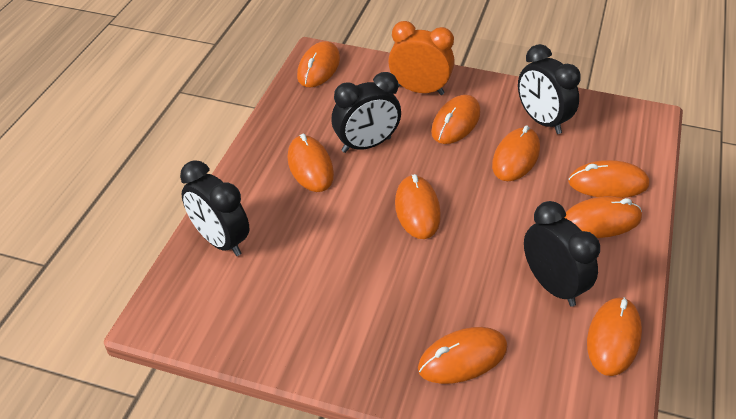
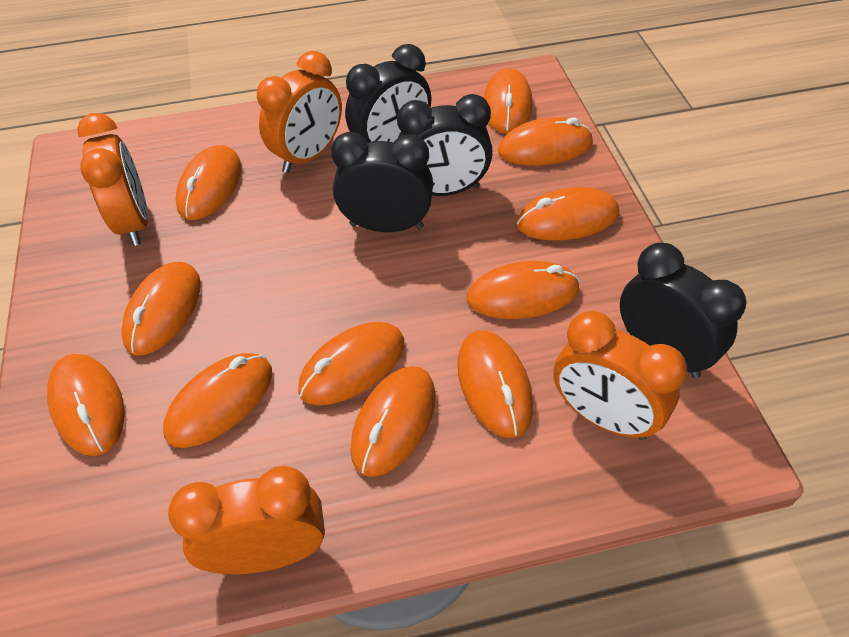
orange clock: [388,21,455,95] = 1 -> [77,113,148,246] [168,466,325,574] [257,51,342,173] [553,311,687,440] = 4
orange mouse: [288,134,334,192] [297,41,340,87] [395,174,441,239] [418,327,507,384] [431,95,480,144] [492,126,540,181] [564,196,642,238] [568,160,649,198] [587,297,642,376] = 9 -> [47,354,125,456] [121,262,201,355] [163,353,272,448] [176,145,241,220] [298,322,404,405] [350,366,436,477] [457,331,533,438] [467,261,580,319] [484,68,532,134] [498,117,593,165] [516,187,619,241] = 11

